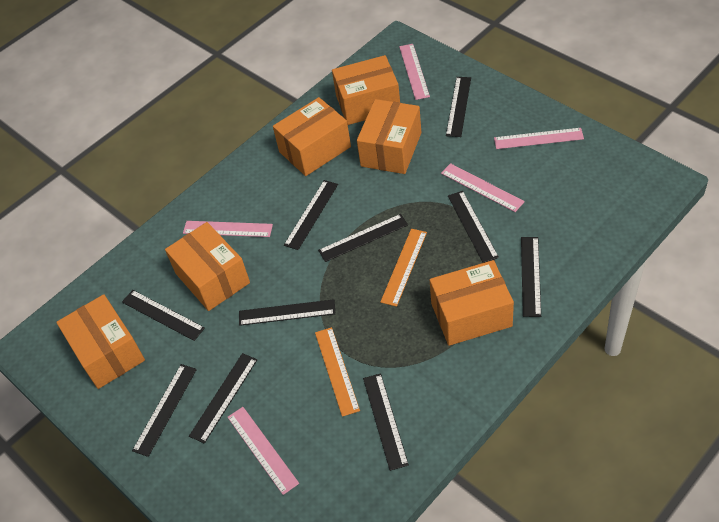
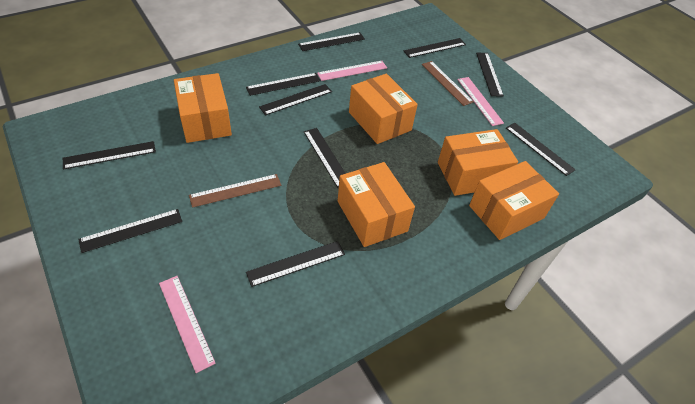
brown ruler: none = 0 -> [189,174,281,208] [422,61,474,106] = 2
orange box: [56,294,145,389] [165,222,250,311] [273,97,351,176] [332,55,400,125] [357,99,421,174] [430,260,514,346] = 6 -> [174,73,232,143] [338,162,415,247] [349,74,418,144] [438,129,518,196] [469,161,559,240] = 5
orange ruler: [315,327,360,417] [380,229,427,307] = 2 -> none = 0
pink ruler: [183,221,273,237] [227,407,299,495] [399,44,430,100] [441,163,525,212] [494,128,584,149] = 5 -> [159,276,216,373] [317,61,387,81] [457,77,504,126] = 3

